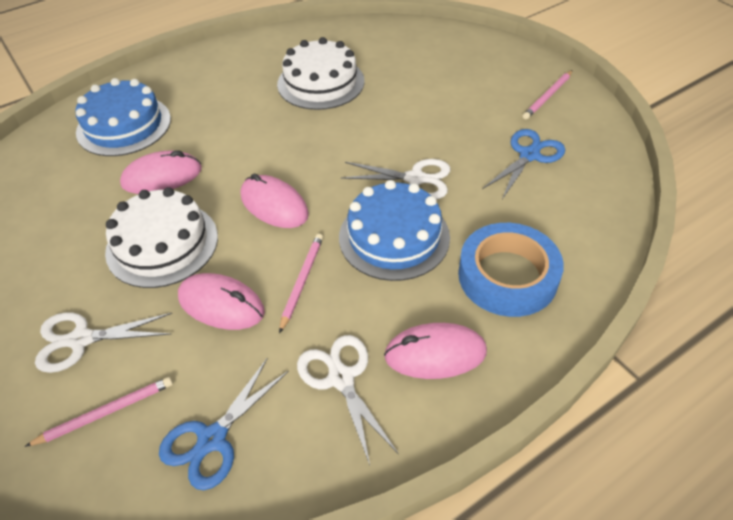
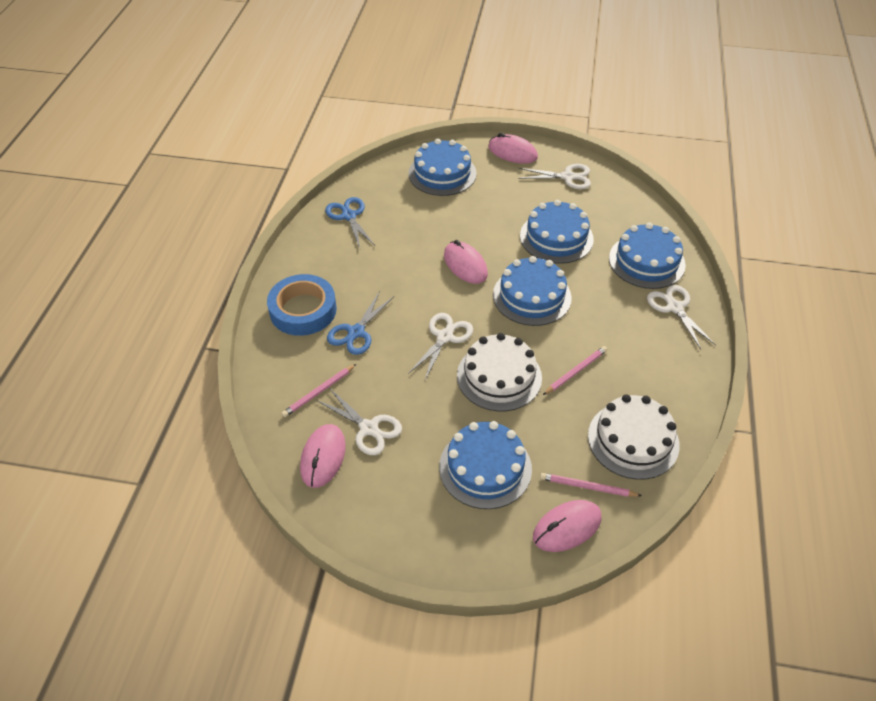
blue cake: [75,78,171,156] [339,180,450,281] = 2 -> [409,139,477,196] [439,421,532,509] [493,256,572,326] [520,200,594,264] [609,223,686,289] = 5
white scissors: [35,312,172,373] [297,335,398,465] [341,159,451,199] = 3 -> [316,389,402,455] [408,313,473,380] [518,164,591,189] [647,285,716,349] = 4

